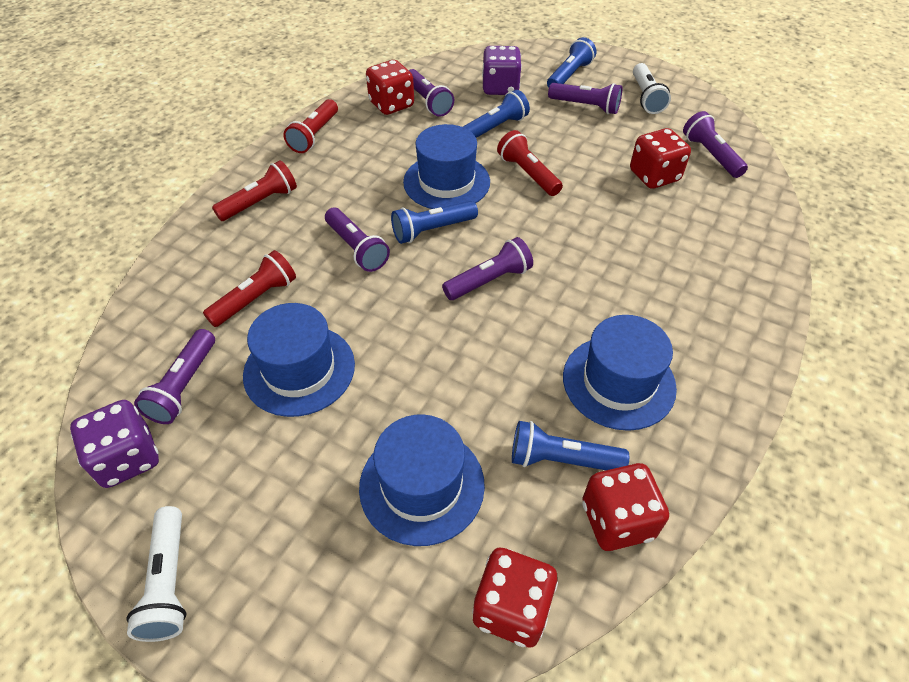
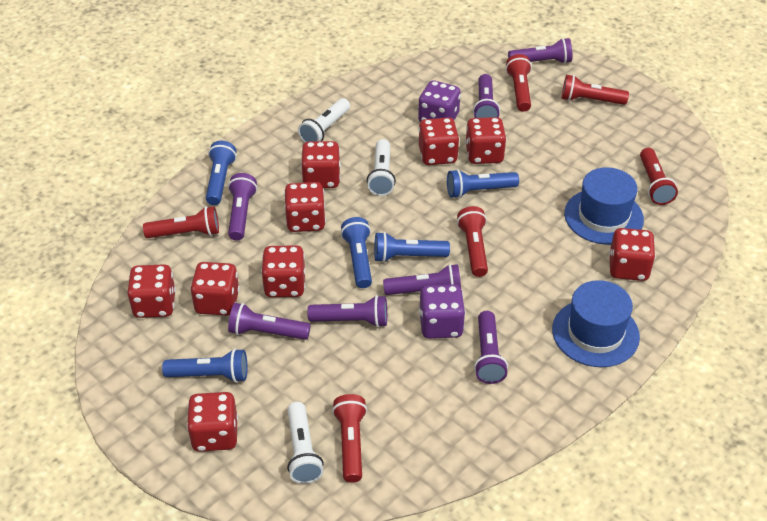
blue flashlight: [391,201,478,244] [463,90,530,138] [512,421,629,470] [547,37,596,88] = 4 -> [162,349,247,383] [206,141,236,205] [341,217,372,288] [374,232,450,262] [447,169,519,198] = 5
blue hat: [243,303,355,417] [359,414,485,546] [403,124,490,209] [563,315,677,431] = 4 -> [552,280,640,367] [564,167,644,245] = 2
purple flashlight: [134,329,215,424] [325,208,390,272] [409,69,454,117] [442,237,533,300] [548,83,622,114] [683,111,748,178] = 6 -> [228,173,257,241] [228,303,311,340] [307,295,387,328] [383,264,461,295] [473,74,500,118] [474,311,508,384] [508,38,572,64] = 7
red dice: [366,60,414,115] [472,548,558,648] [582,463,669,551] [630,128,691,189] = 4 -> [127,264,176,318] [187,392,238,452] [190,262,240,316] [261,245,305,297] [284,182,326,232] [301,141,341,188] [419,117,459,165] [465,117,507,164] [609,228,656,281] = 9
red flashlight: [203,250,296,327] [212,160,297,221] [283,99,338,153] [497,130,563,196] = 4 -> [143,206,219,238] [332,394,367,483] [457,206,488,277] [506,54,532,112] [561,75,629,105] [640,148,678,205] = 6
white flashlight: [127,506,186,642] [633,63,671,114] = 2 -> [287,402,324,484] [298,98,350,143] [367,139,396,196] = 3

